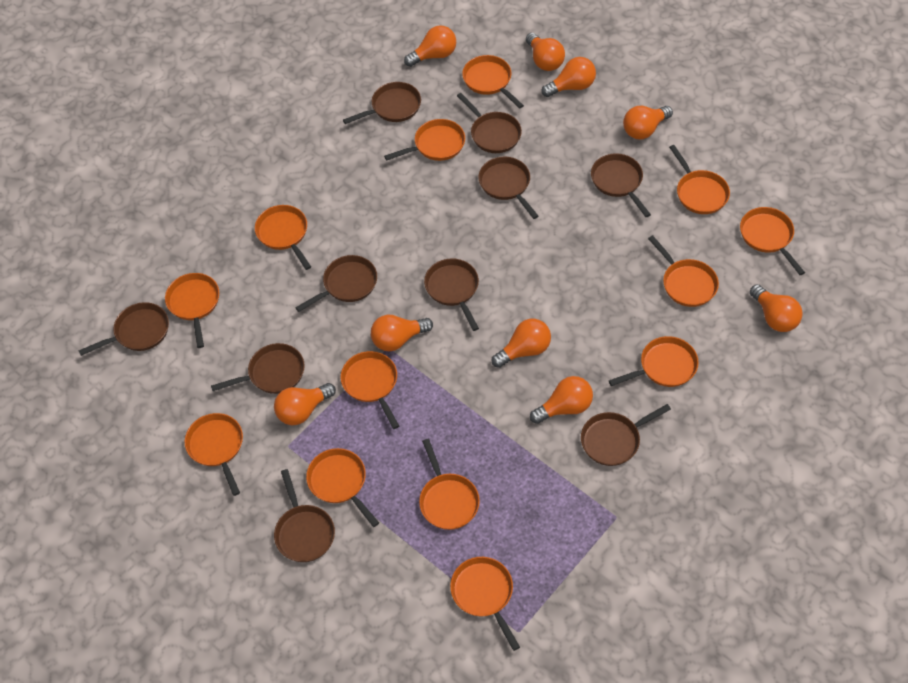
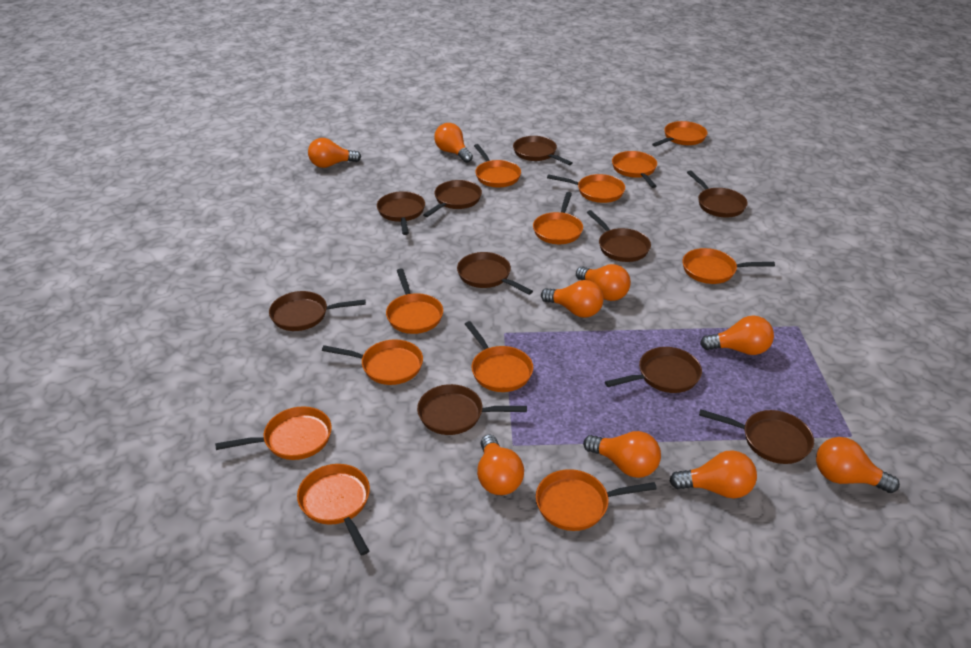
orange pan: [165,273,219,348] [185,413,243,496] [255,205,311,270] [306,448,379,527] [341,351,399,429] [384,119,465,161] [419,439,480,530] [450,557,520,651] [462,55,524,109] [609,336,699,387] [648,235,719,307] [669,145,730,214] [740,207,805,275] = 13 -> [215,406,332,460] [297,464,370,555] [322,339,423,385] [386,269,443,334] [465,321,533,392] [474,144,521,187] [533,192,583,244] [536,469,657,531] [547,174,625,203] [612,151,657,188] [652,121,707,147] [683,248,775,284] = 12

